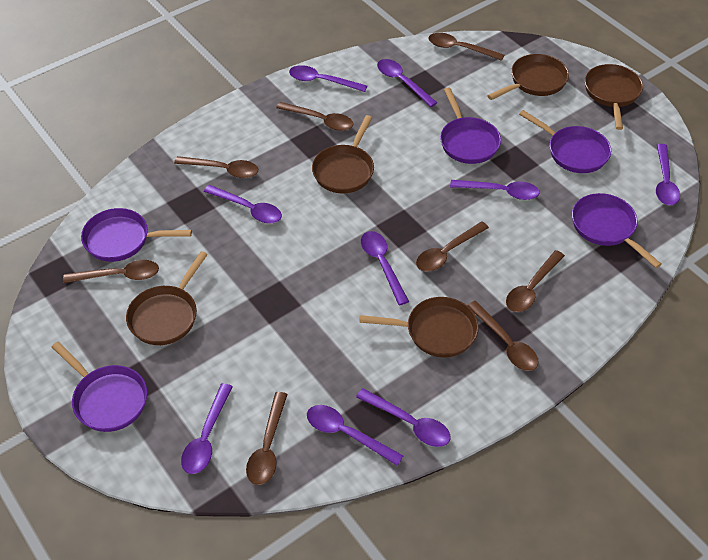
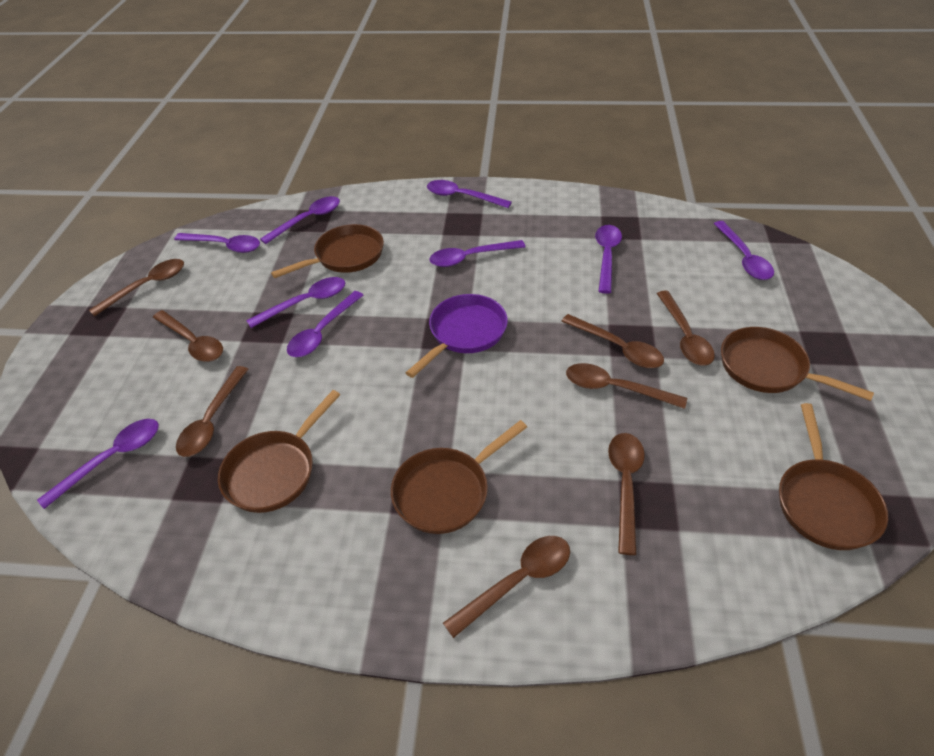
purple pan: [52,342,147,432] [81,208,192,262] [440,88,501,164] [519,110,611,173] [572,193,662,268] = 5 -> [406,294,508,378] = 1

